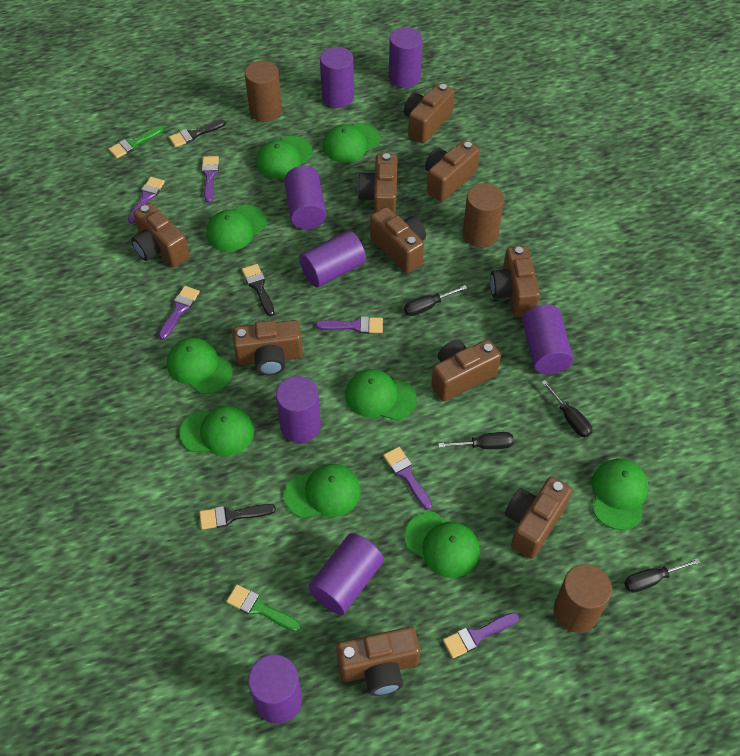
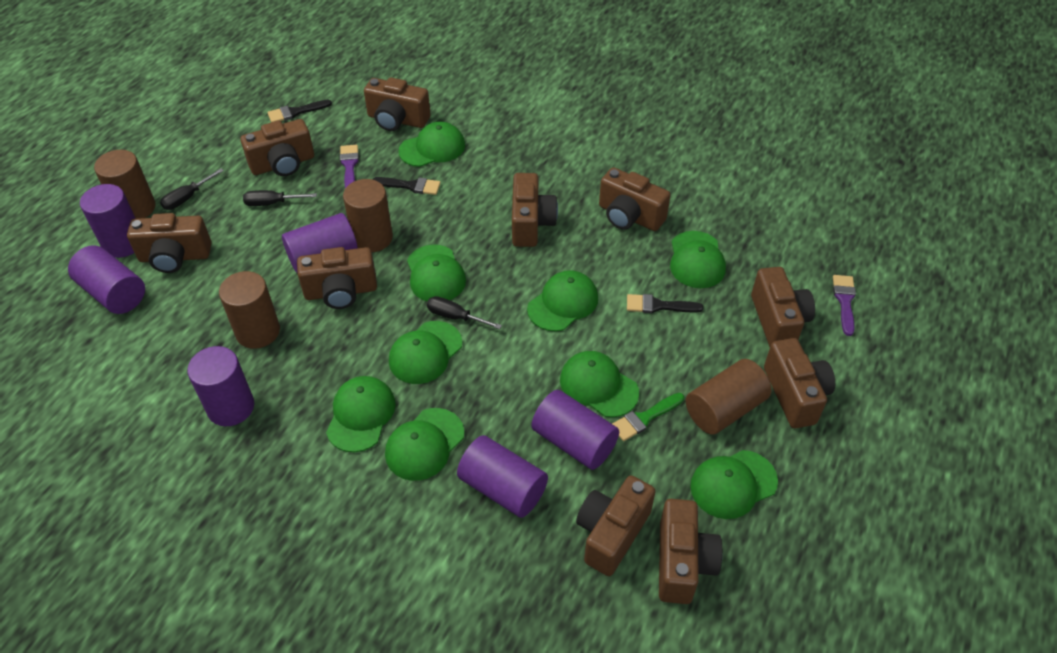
black screwdriver: [404,285,467,316] [438,432,514,449] [541,380,592,437] [624,558,701,593] = 4 -> [160,168,224,210] [243,190,317,206] [427,296,502,329] = 3
brown cylinder: [245,61,282,122] [463,183,504,247] [554,564,612,633] = 3 -> [94,150,156,219] [219,271,280,349] [343,179,393,252] [686,359,771,435] = 4
green brush: [109,126,164,158] [226,585,301,632] = 2 -> [612,393,684,441] = 1
purple brush: [128,177,165,224] [158,286,200,340] [202,156,219,203] [316,316,383,334] [383,447,432,510] [443,612,519,658] = 6 -> [340,145,359,188] [833,275,856,336] = 2
purple cylinder: [248,654,302,724] [276,376,321,443] [284,166,326,229] [299,230,366,287] [308,533,384,615] [320,47,354,108] [389,27,423,88] [522,304,573,375] = 8 -> [68,246,145,314] [80,184,136,258] [187,346,254,426] [282,213,358,274] [457,435,548,518] [531,390,619,470] = 6

